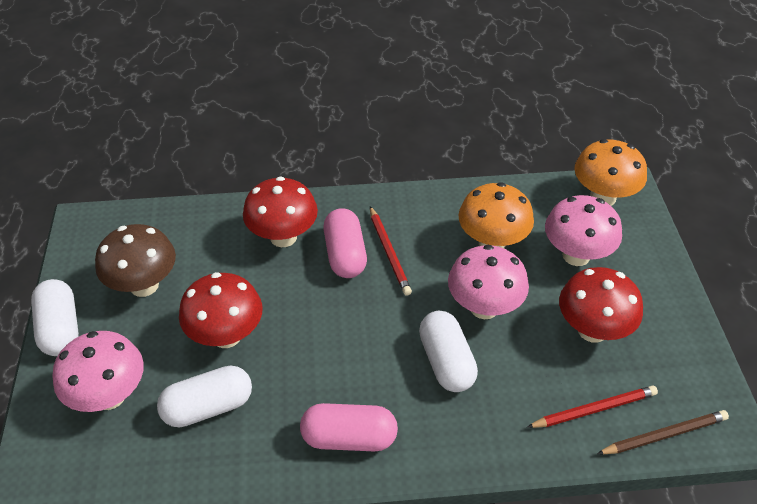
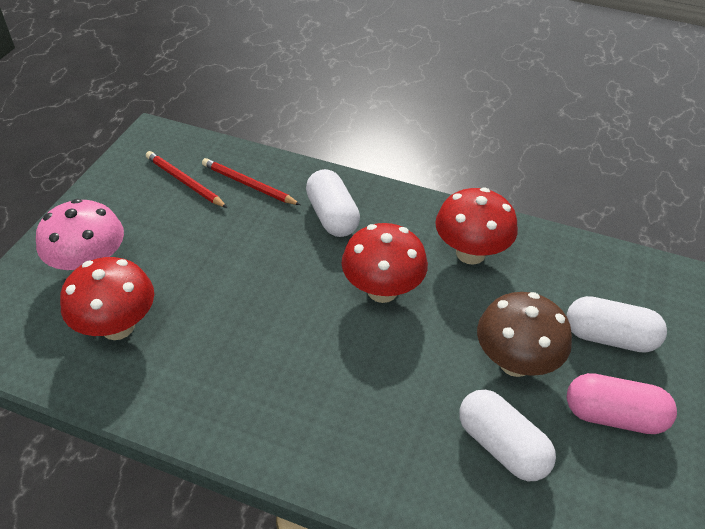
brown pencil: [597,410,729,454] = 1 -> none = 0
orange mushroom: [459,182,534,248] [574,139,647,206] = 2 -> none = 0
pink capsule: [300,403,398,451] [323,209,367,278] = 2 -> [567,373,677,434] = 1
pink mushroom: [52,331,144,412] [448,245,529,319] [545,195,622,266] = 3 -> [36,199,124,270] = 1

